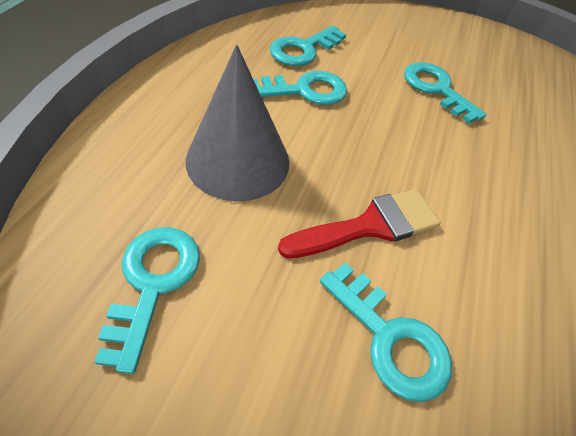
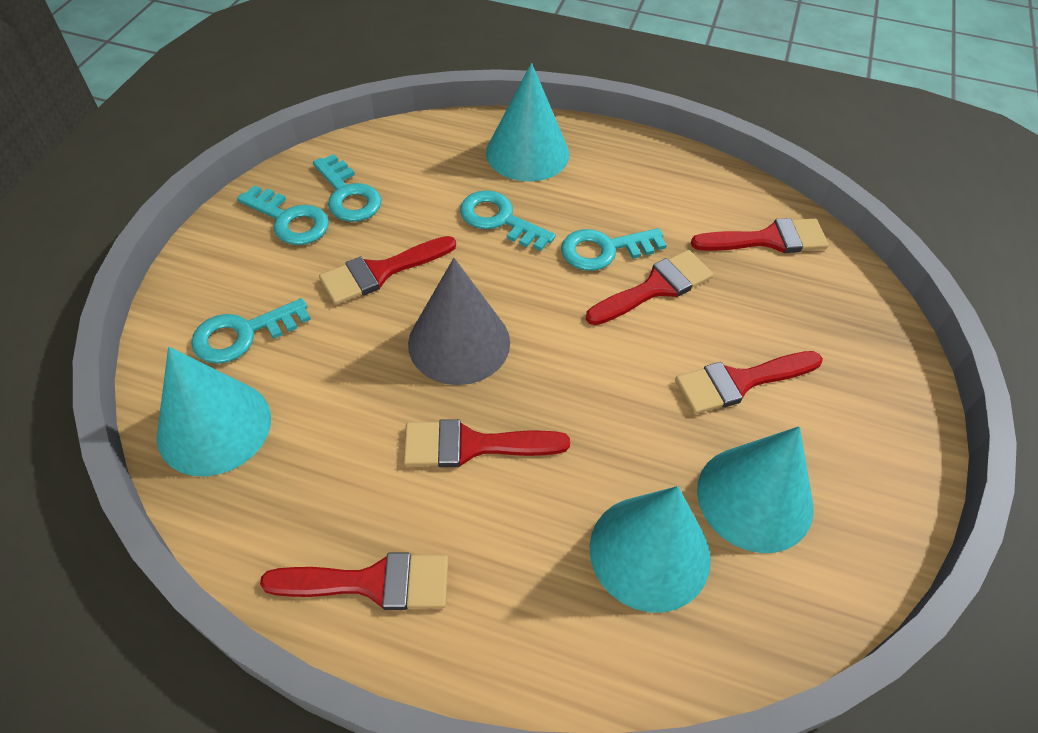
red brush: [278,189,441,259] = 1 -> [260,553,448,610] [319,236,456,305] [404,419,570,467] [586,250,713,325] [675,351,823,414] [691,218,829,253] = 6
turquoise cone: none = 0 -> [157,347,271,477] [486,63,569,182] [589,486,711,612] [697,426,814,553] = 4

